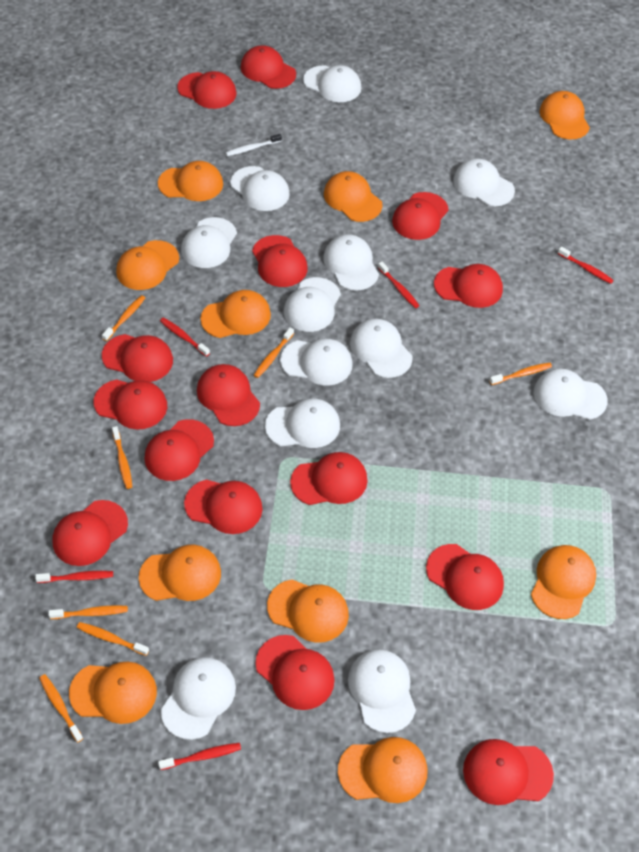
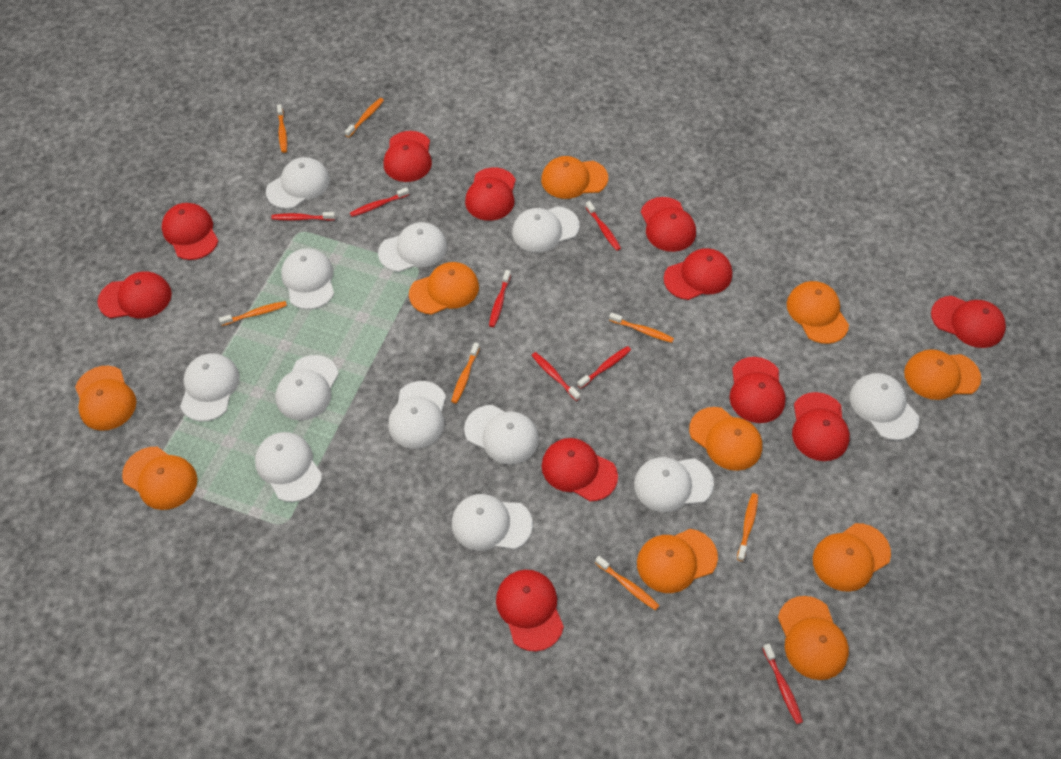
red cap: [52,500,128,566] [94,380,167,430] [102,334,173,382] [144,419,214,481] [177,71,237,109] [184,479,262,534] [197,364,260,426] [241,45,296,89] [252,235,308,287] [255,635,335,710] [290,452,368,505] [392,192,449,240] [426,544,504,610] [434,264,503,308] [463,739,554,805] = 15 -> [97,272,172,319] [162,203,218,260] [384,131,432,182] [465,167,516,221] [496,570,564,651] [542,438,618,501] [641,197,696,252] [664,248,732,300] [730,357,786,423] [792,392,850,461] [931,296,1006,348] = 11
red toothbrush: [35,571,113,583] [158,743,241,770] [160,317,210,357] [378,262,419,308] [558,246,614,284] = 5 -> [271,212,335,221] [350,187,409,217] [489,270,511,327] [531,352,581,401] [577,346,631,389] [585,201,621,251] [762,644,803,724] = 7
white toothbrush: [226,134,282,156] = 1 -> none = 0

